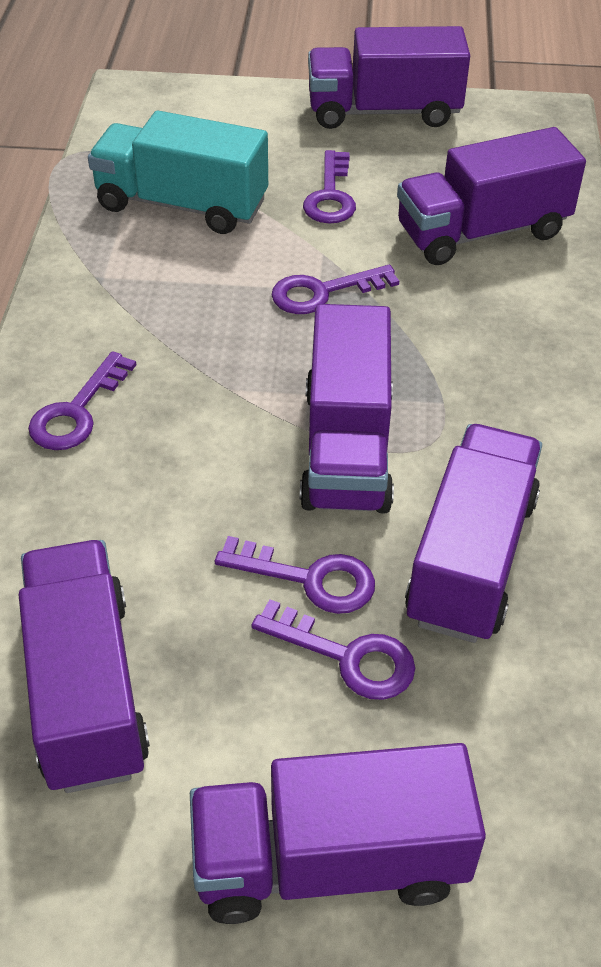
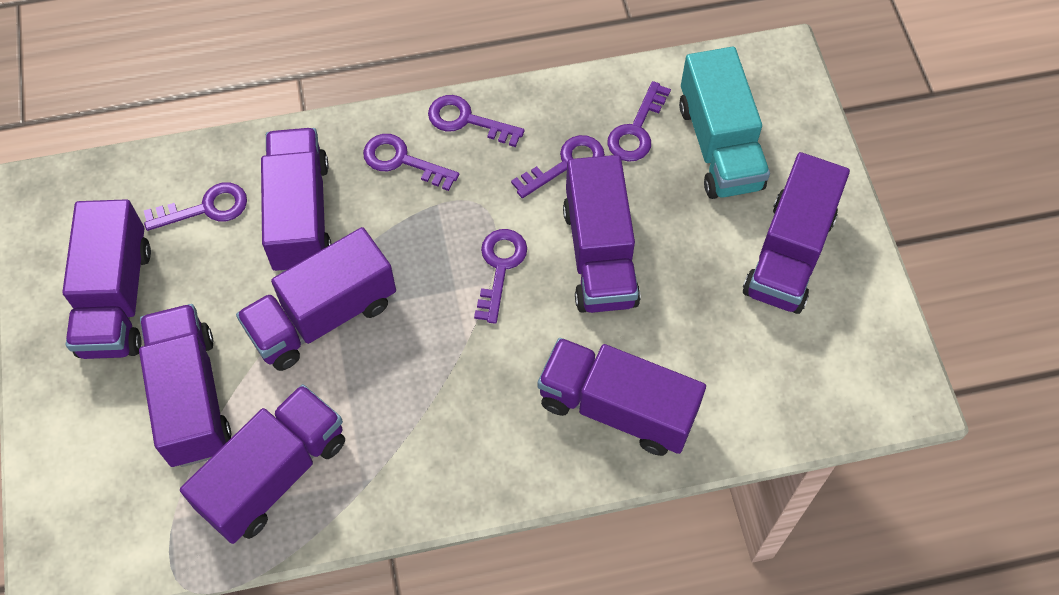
purple key: [28,351,136,450] [215,536,375,614] [251,599,415,700] [272,265,399,314] [303,150,356,224] = 5 -> [144,182,247,231] [363,134,459,191] [428,95,524,147] [474,229,527,324] [511,135,605,198] [608,81,671,162] = 6
purple truck: [19,540,150,793] [190,743,486,924] [300,304,394,514] [308,26,470,129] [397,127,586,265] [405,424,542,643] = 6 -> [62,199,151,359] [139,304,231,467] [180,384,345,544] [236,227,396,371] [261,128,331,272] [537,338,706,456] [563,155,641,313] [743,152,850,314] = 8

